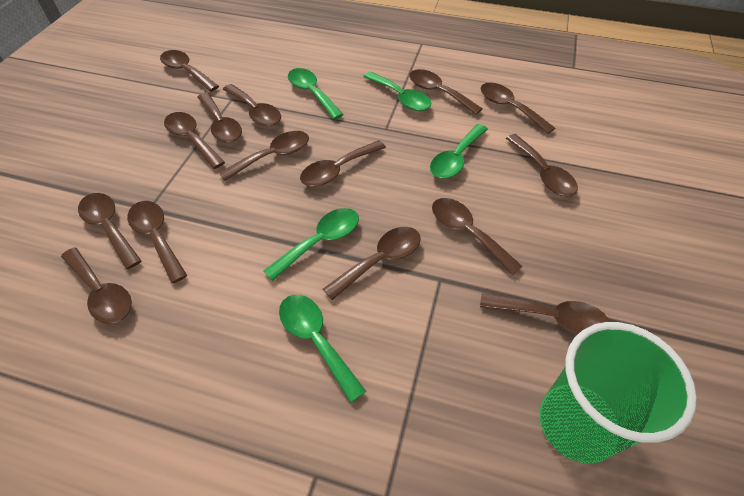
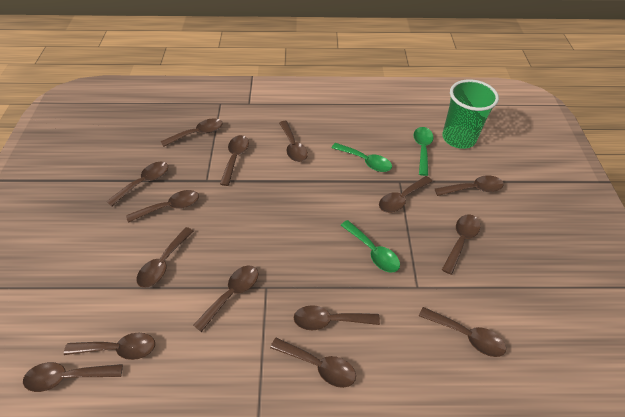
green spoon: [264,208,359,281] [279,295,366,403] [288,68,344,119] [363,72,432,111] [430,124,488,178] = 5 -> [331,143,392,172] [341,220,400,272] [414,127,433,176] = 3

